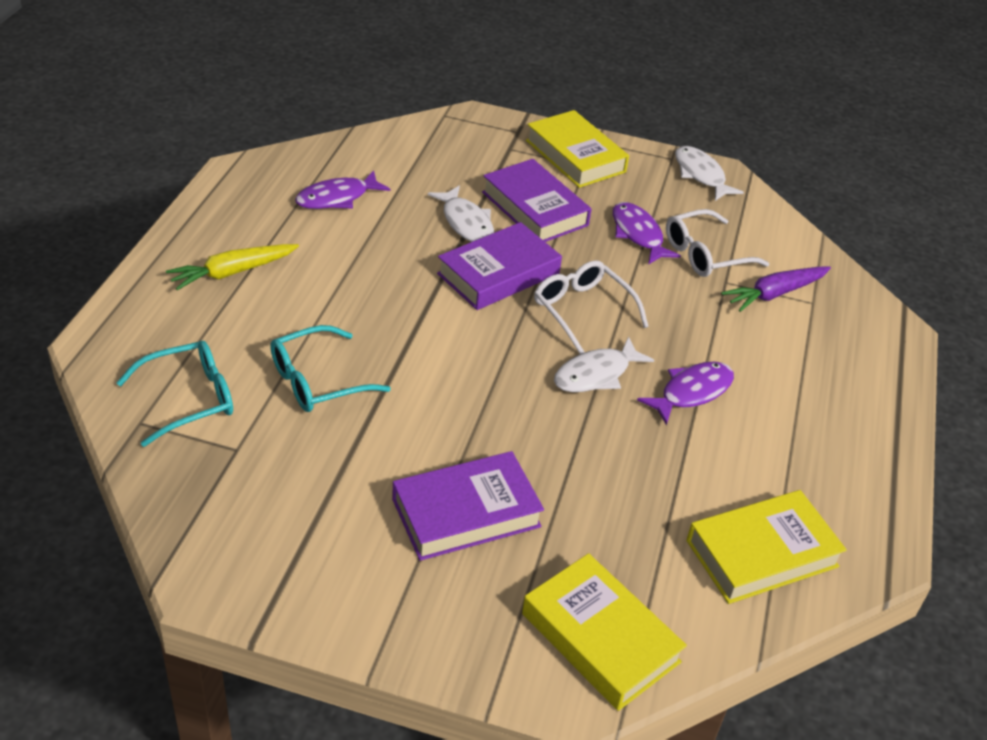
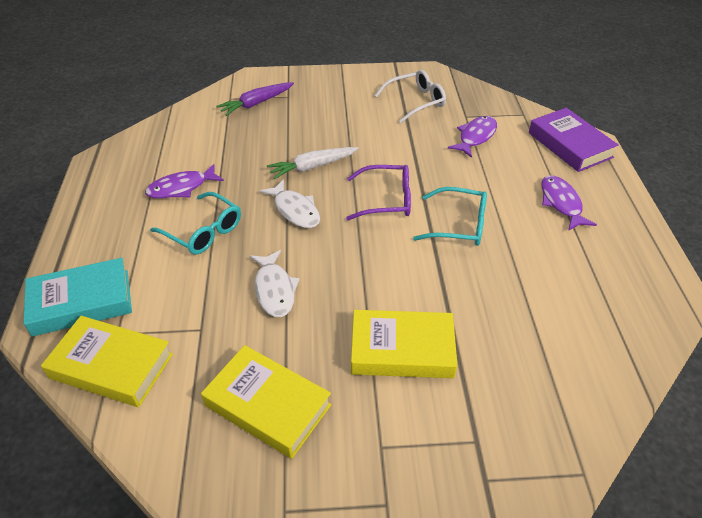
purple book: [392,451,544,561] [437,222,562,310] [482,159,591,242] = 3 -> [529,108,618,172] = 1
purple glasses: none = 0 -> [346,165,411,221] = 1
turquoise book: none = 0 -> [24,258,132,336] = 1
white carrot: none = 0 -> [267,147,359,179] = 1
white fish: [428,186,494,242] [554,336,654,392] [675,146,744,201] = 3 -> [250,250,300,317] [260,179,320,228] = 2
white glasses: [534,260,649,354] [666,209,770,277] = 2 -> [374,70,446,123] = 1
yellow carrot: [166,244,299,290] = 1 -> none = 0

